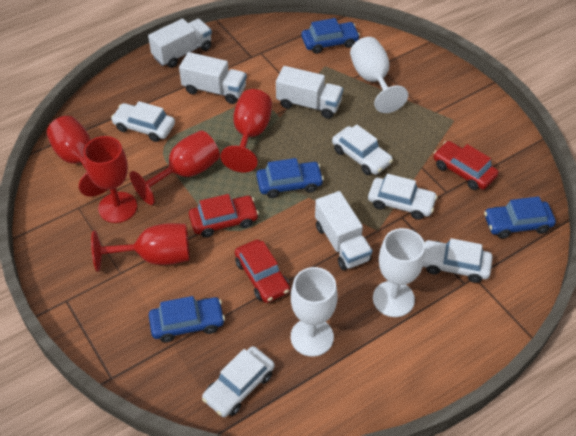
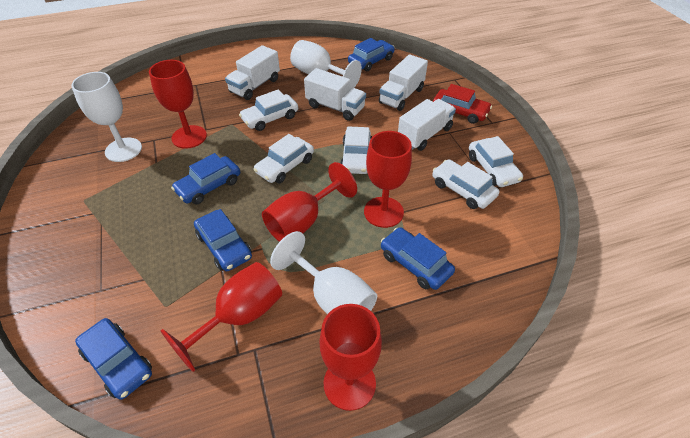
blue car: [149,296,225,343] [256,158,324,198] [301,18,360,54] [484,196,556,239] = 4 -> [75,318,152,400] [171,153,240,204] [194,209,252,271] [348,38,395,71] [381,227,455,290] = 5
red car: [189,194,259,238] [235,239,290,303] [434,141,498,190] = 3 -> [433,84,492,124] = 1

